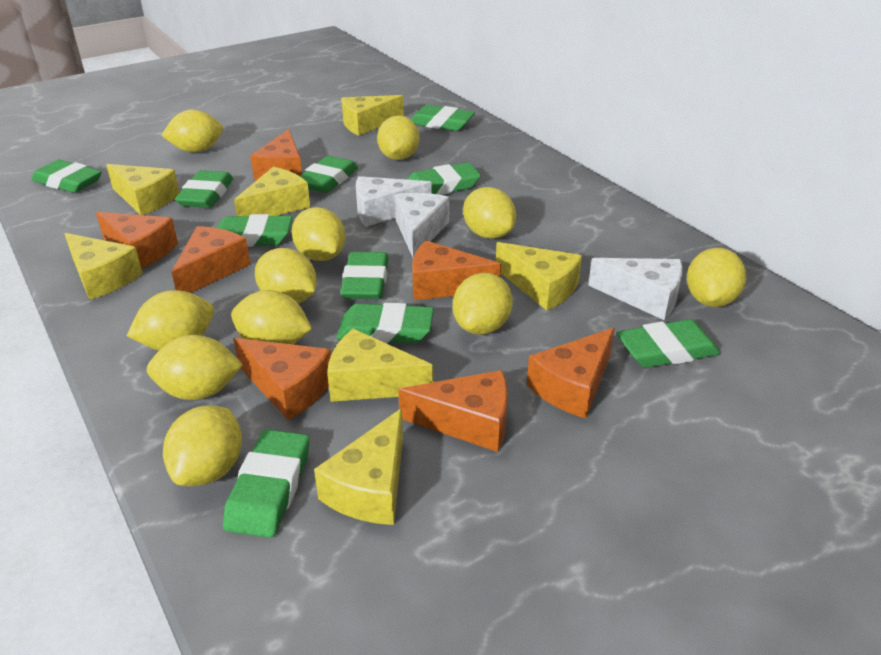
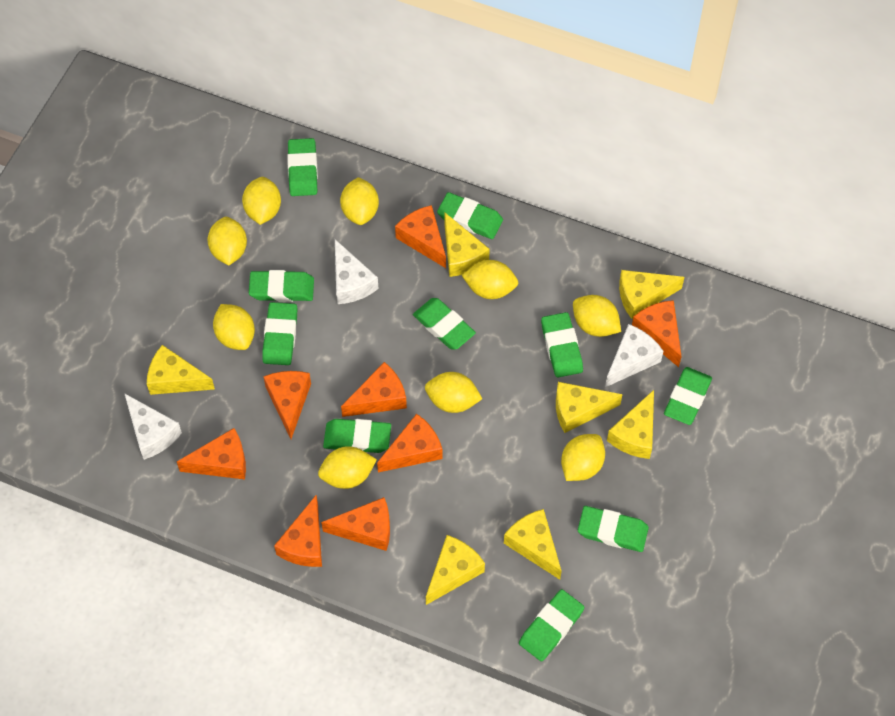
orange cheese: [96,212,178,269] [171,226,251,293] [233,338,331,420] [250,129,302,180] [398,370,508,452] [412,240,501,300] [527,328,614,418] = 7 -> [177,428,246,479] [263,371,311,439] [274,495,322,567] [321,497,390,551] [341,362,407,417] [377,414,442,472] [395,205,446,268] [632,300,682,367] = 8
yellow lemon: [127,290,214,351] [147,335,243,400] [161,110,223,152] [163,405,242,486] [231,290,312,345] [255,248,317,304] [292,207,346,261] [377,115,419,160] [453,272,513,335] [463,187,516,239] [687,248,746,307] = 11 -> [207,217,247,265] [213,304,255,350] [242,177,281,225] [318,446,377,489] [340,177,379,225] [425,372,482,413] [462,260,518,299] [561,434,605,481] [573,295,621,337] = 9

